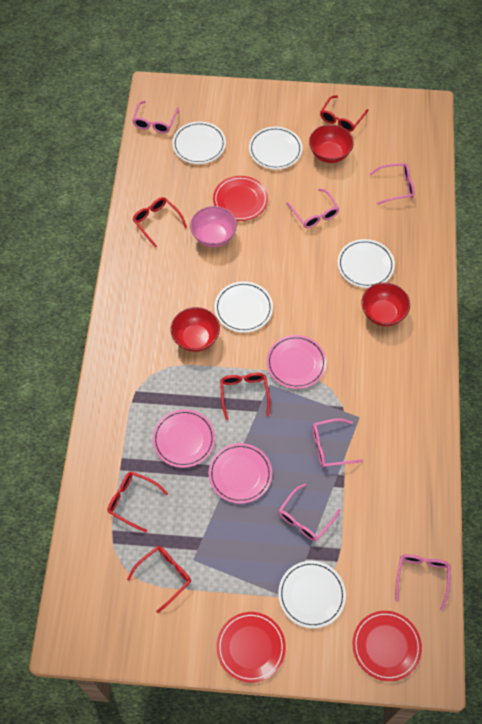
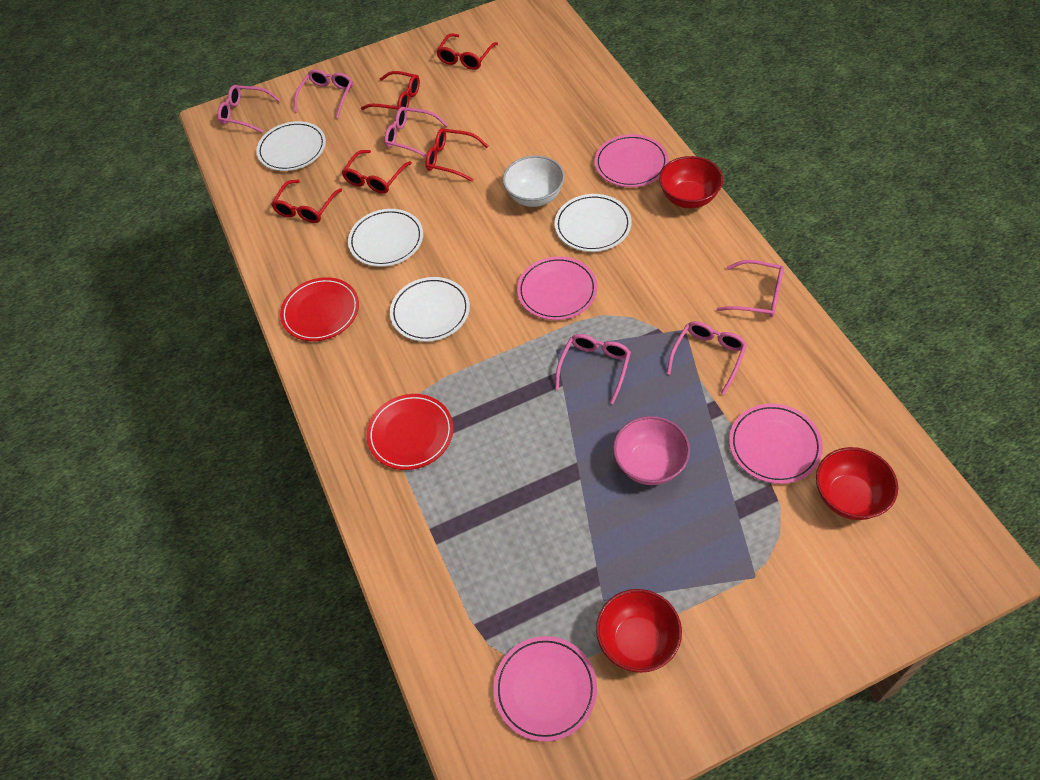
pink plate: [153,409,215,468] [209,443,272,504] [266,335,327,389] = 3 -> [493,636,597,742] [517,257,597,320] [595,134,668,187] [729,404,823,484] = 4
red plate: [213,176,268,221] [217,612,286,683] [352,611,422,681] = 3 -> [280,277,359,341] [367,394,453,470] = 2
white bowl: none = 0 -> [503,155,565,207] = 1
white plate: [172,121,226,164] [215,281,273,333] [249,127,302,169] [278,561,346,628] [338,239,395,288] = 5 -> [256,121,326,171] [348,209,423,267] [390,277,470,342] [555,194,632,252] = 4

